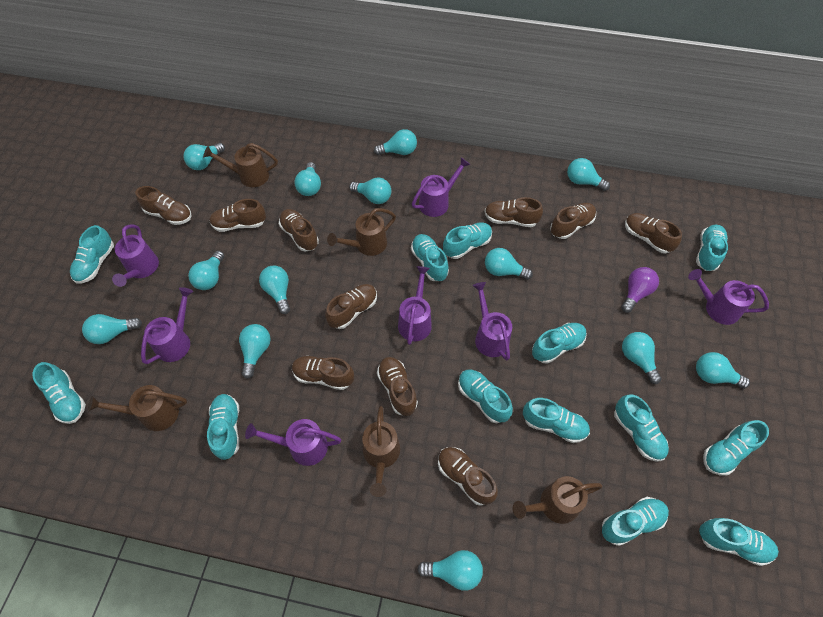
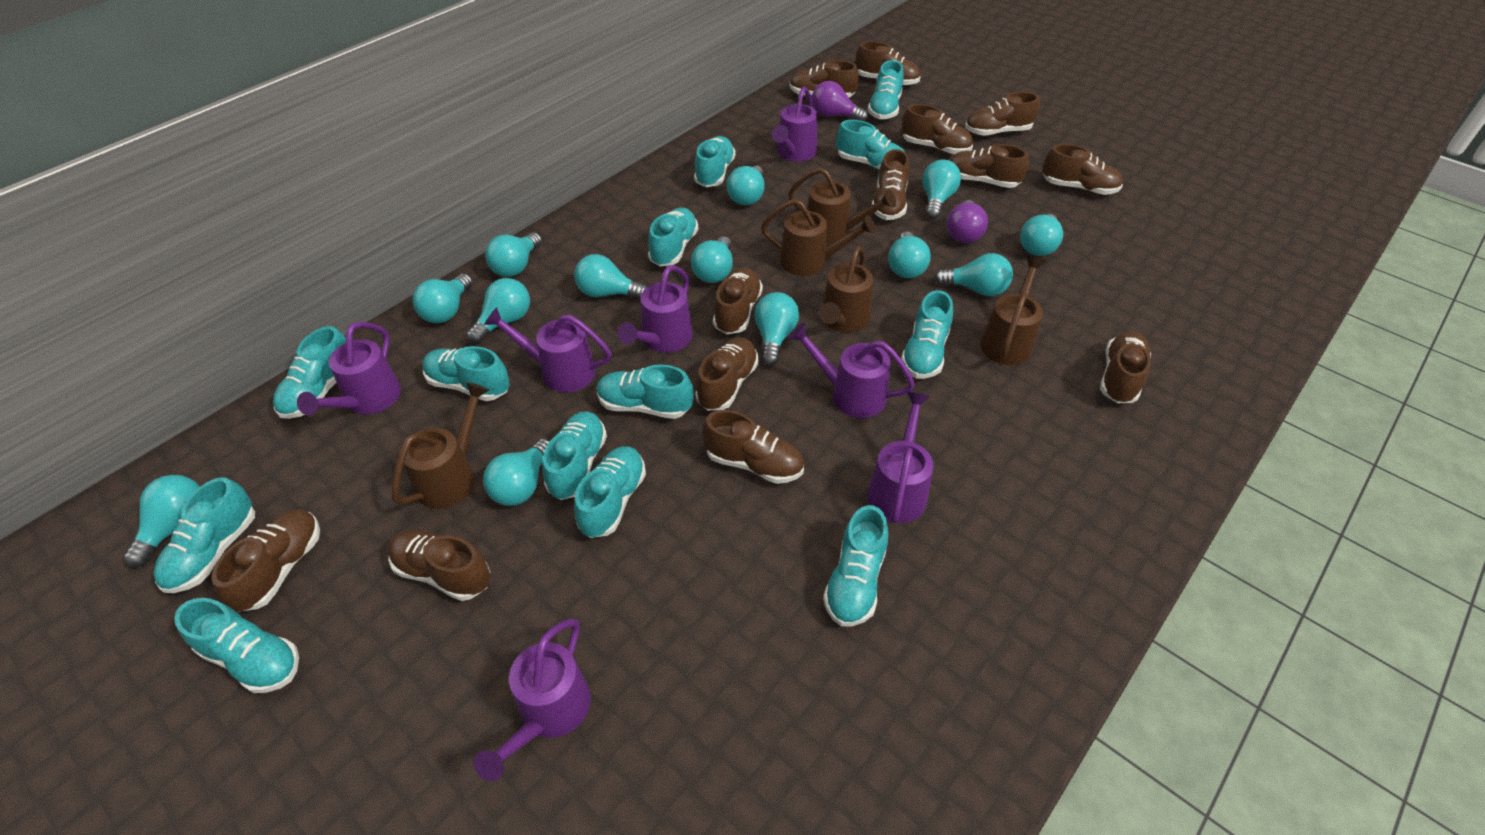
brown shoe: [135,186,191,225] [209,199,266,232] [279,209,319,252] [292,356,354,390] [325,284,377,329] [377,357,418,416] [438,447,498,506] [485,197,543,227] [550,203,596,239] [625,213,682,254] = 10 -> [212,509,320,612] [388,529,490,601] [695,337,759,410] [702,410,804,484] [713,267,763,334] [789,60,859,98] [855,41,920,86] [872,149,909,220] [901,104,973,154] [949,144,1029,188] [965,92,1040,136] [1042,144,1123,195] [1100,331,1151,403] = 13
purple light bulb: [621,267,659,313] = 1 -> [812,81,868,121] [947,200,988,243] = 2

